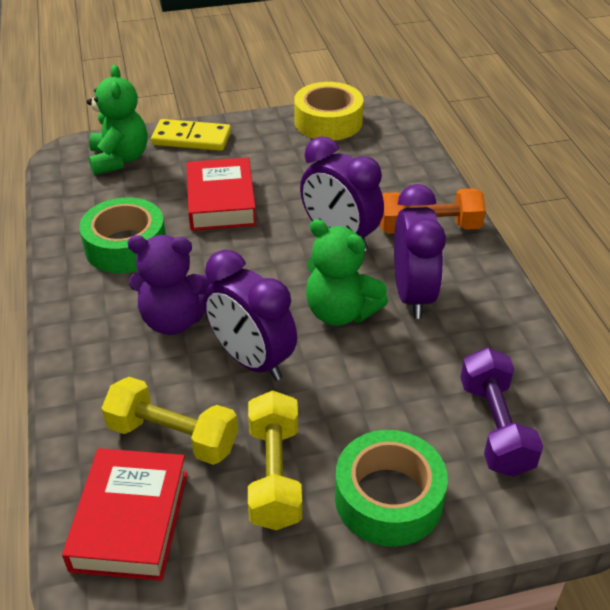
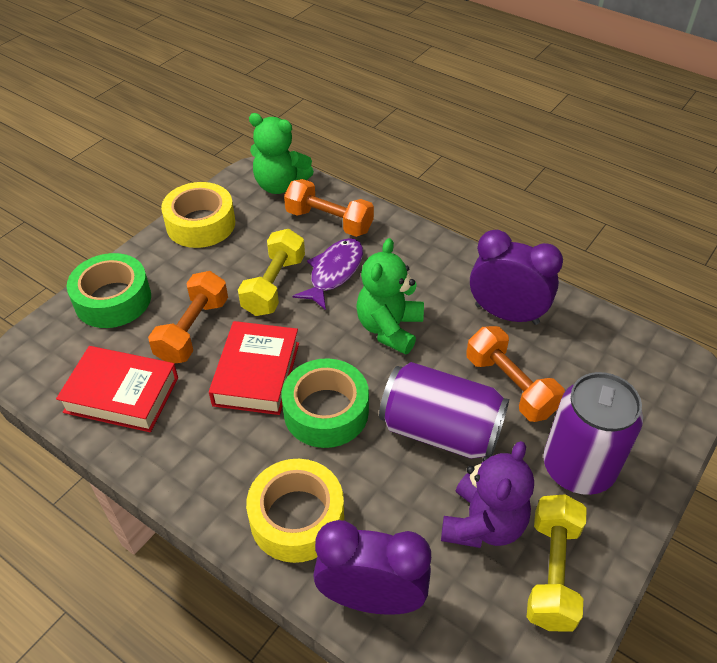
orange dumbbell: [380,188,486,234] = 1 -> [148,271,228,363] [284,179,374,237] [466,326,565,422] = 3
purple can: none = 0 -> [379,362,509,459] [543,372,643,495] = 2
purple clock: [204,250,297,381] [300,136,384,251] [394,184,446,319] = 3 -> [313,520,431,615] [470,230,563,325] = 2
purple dumbbell: [460,348,543,477] = 1 -> none = 0
purple fish: none = 0 -> [292,238,363,310] = 1
yellow domino: [151,119,231,151] = 1 -> none = 0
yellow tape: [294,82,363,141] = 1 -> [161,182,235,248] [246,459,344,563] = 2

